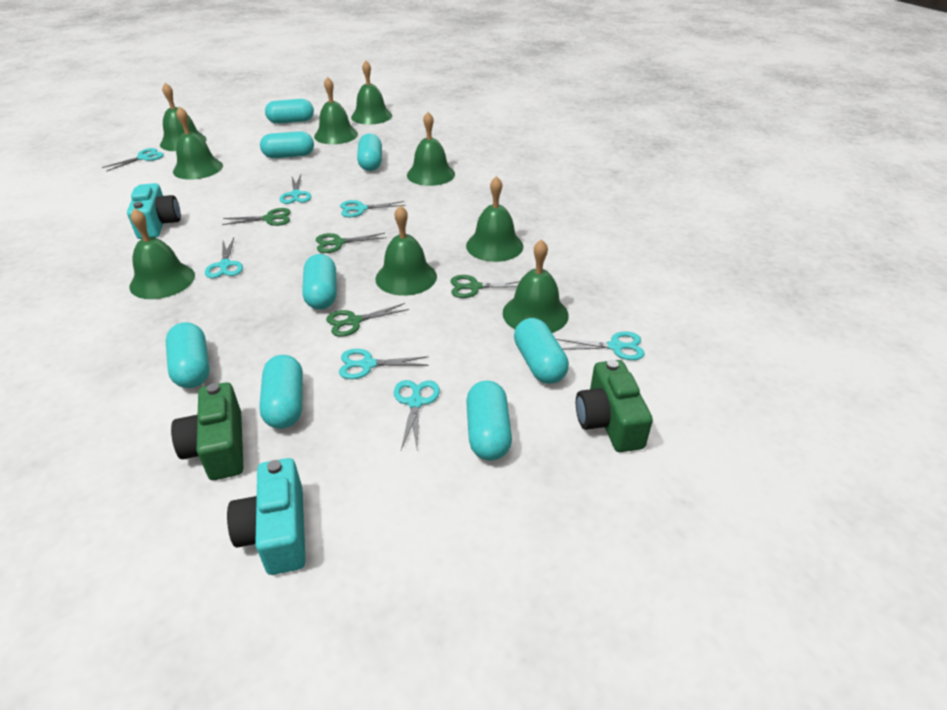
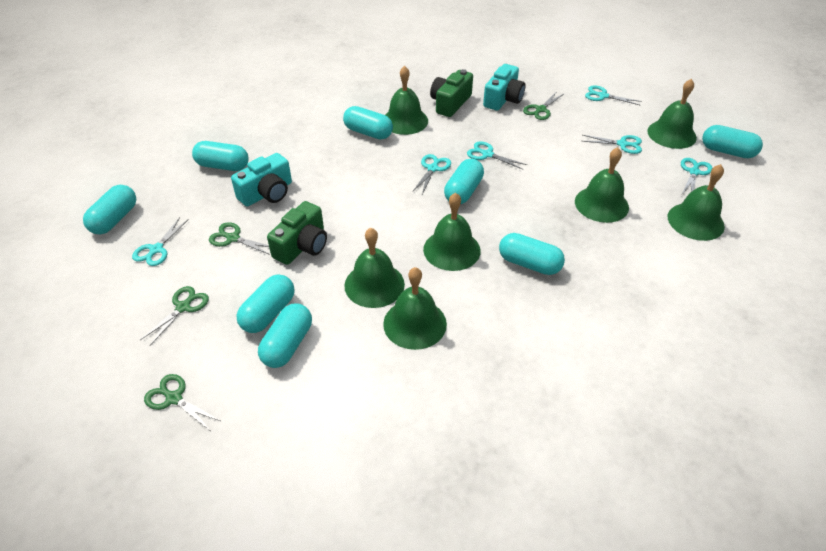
green bell: [129,208,195,299] [160,83,207,151] [173,106,223,180] [314,77,358,144] [351,60,392,125] [375,205,437,296] [407,112,455,186] [466,176,523,262] [503,239,569,333] = 9 -> [344,228,405,308] [383,267,447,350] [385,66,428,135] [423,193,481,271] [575,147,629,223] [647,79,697,149] [668,164,725,241] = 7
turquoise scissors: [102,148,164,172] [205,238,243,278] [280,175,311,204] [339,349,429,379] [340,200,406,217] [394,380,440,450] [557,331,645,360] = 7 -> [132,217,189,266] [412,154,451,194] [467,141,527,170] [583,135,642,154] [585,85,642,105] [681,158,712,194] = 6

